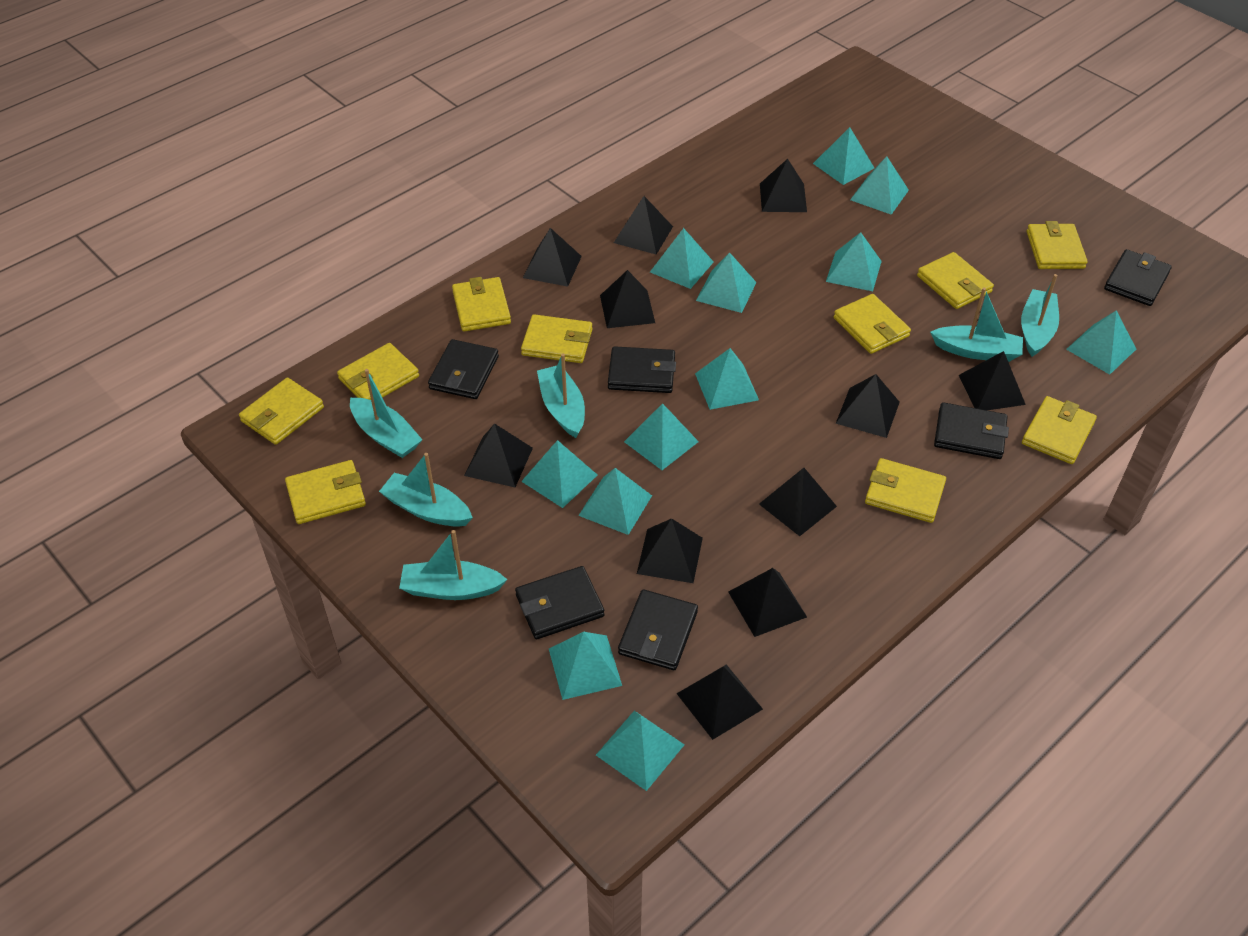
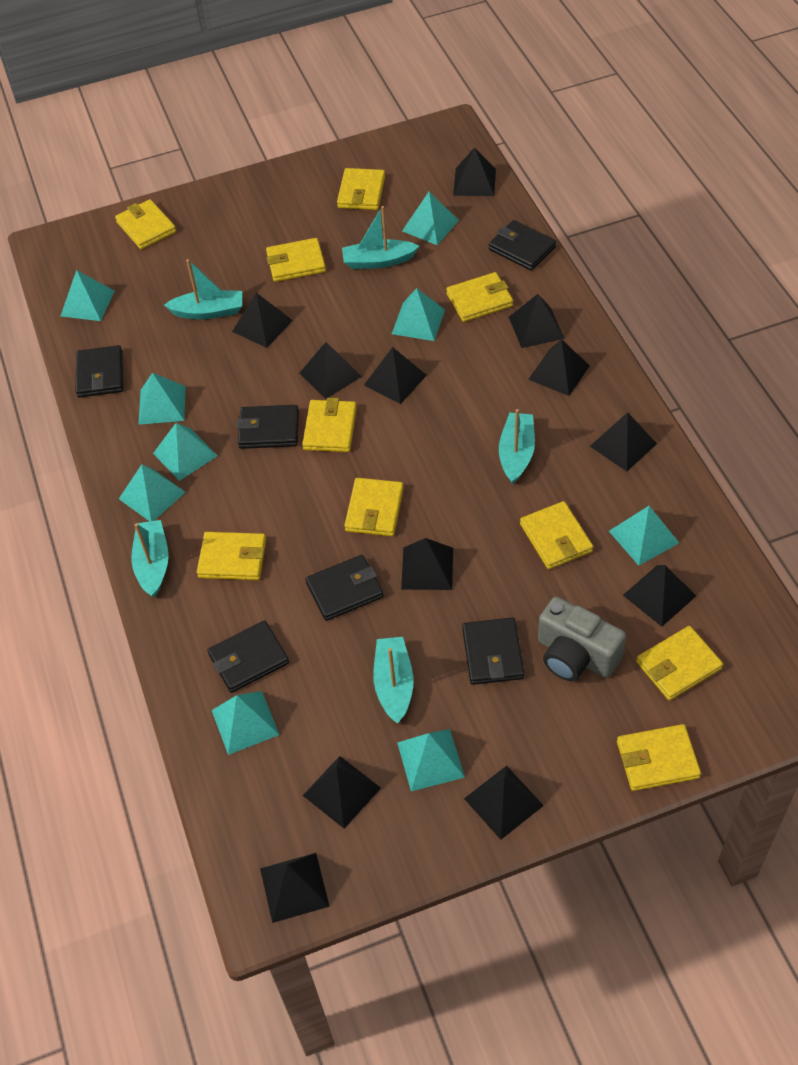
black pyramid: [464,423,533,487] [523,228,582,287] [600,270,655,328] [614,196,673,255] [637,518,703,583] [677,664,763,740] [728,568,807,637] [759,468,837,536] [760,159,807,212] [836,374,900,438] [959,351,1026,410] = 11 -> [232,293,293,348] [260,853,330,923] [299,342,362,399] [303,756,381,829] [364,347,427,404] [401,538,453,590] [453,147,496,196] [464,766,544,840] [509,294,565,348] [528,339,590,396] [590,412,657,471] [623,565,696,627] = 12
grey camera: none = 0 -> [538,597,626,681] = 1
turquoise boat: [350,369,423,458] [379,453,473,527] [399,530,507,600] [537,354,585,438] [930,288,1023,362] [1021,274,1059,357] = 6 -> [131,520,169,598] [164,259,242,319] [342,206,419,269] [373,637,414,724] [499,409,535,484] = 5
turquoise pyramid: [521,440,597,508] [549,632,622,700] [578,468,652,535] [596,711,684,791] [624,403,699,470] [650,228,713,289] [695,348,759,410] [696,252,757,313] [813,127,874,185] [826,232,882,291] [850,156,909,215] [1066,310,1136,375] = 12 -> [61,270,115,321] [119,464,186,521] [138,373,186,425] [153,423,218,481] [212,691,279,755] [392,288,445,341] [397,729,465,791] [402,192,459,245] [609,506,679,566] = 9

